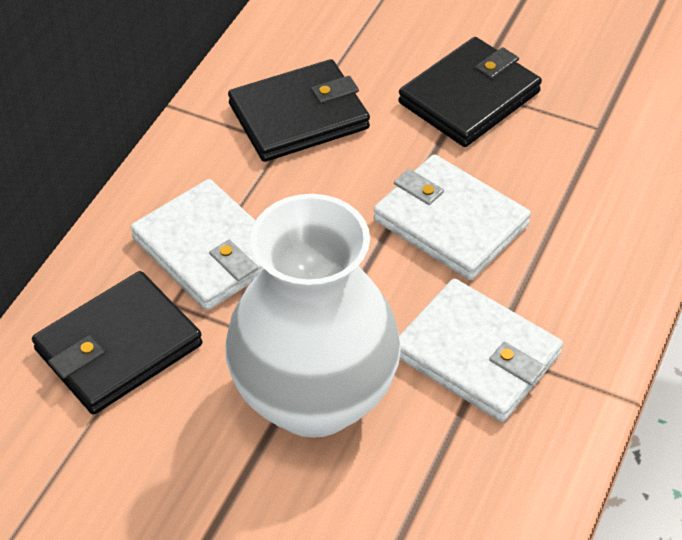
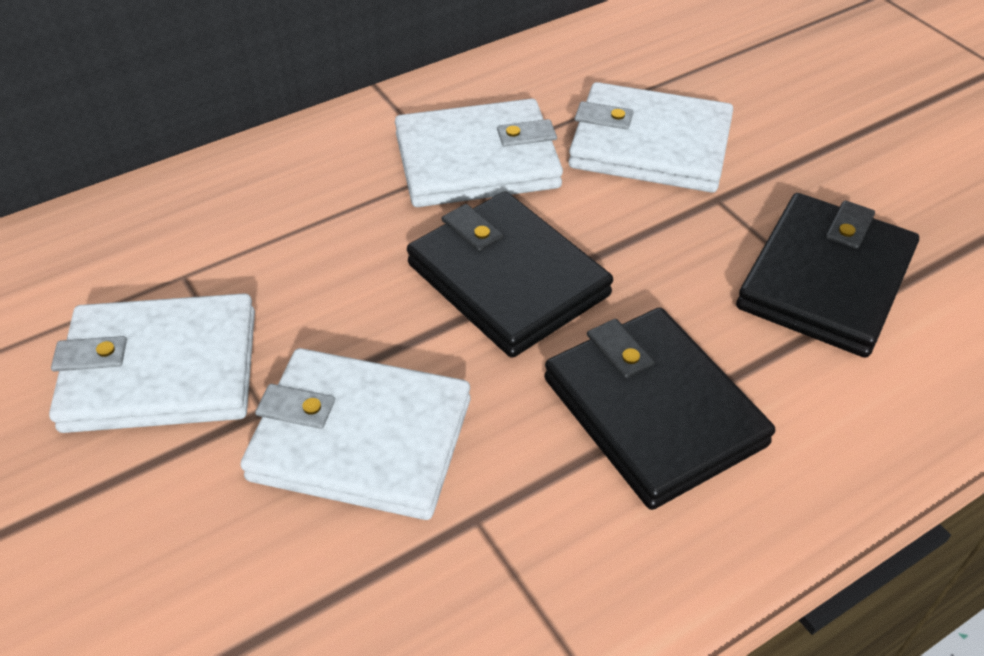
white vase: [225,194,401,438] = 1 -> none = 0
white wallet: [131,179,263,311] [374,154,531,280] [399,279,563,422] = 3 -> [49,293,255,433] [240,348,470,520] [395,99,563,207] [568,82,733,193] = 4

